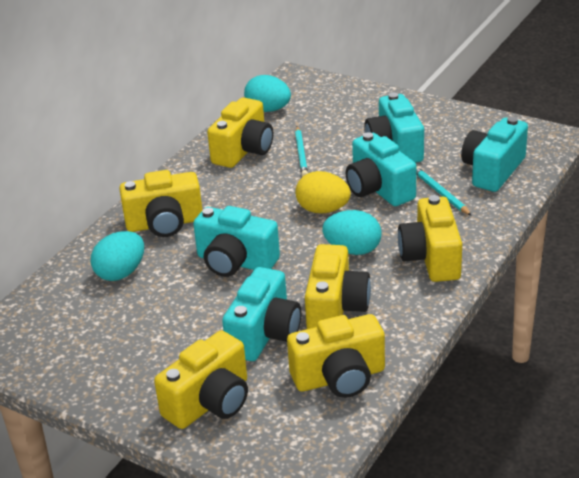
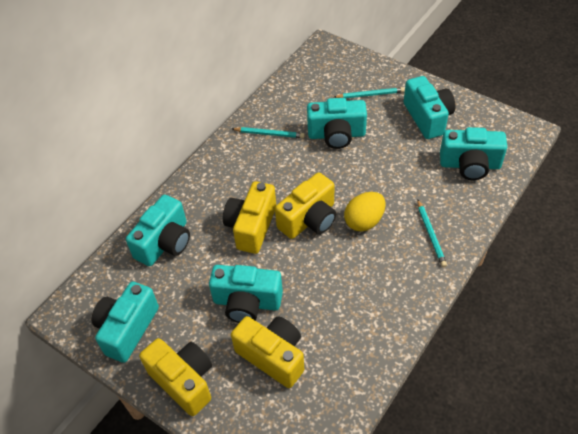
turquoise camera: [193,206,280,277] [222,267,301,361] [345,132,417,206] [364,93,424,163] [461,117,528,192] = 5 -> [92,282,159,363] [126,195,190,266] [209,265,283,323] [307,98,367,149] [404,76,455,139] [440,127,507,180] = 6
turquoise egg: [91,231,144,281] [244,75,291,112] [322,210,381,255] = 3 -> none = 0
turquoise pencil: [295,126,308,177] [416,167,472,216] = 2 -> [232,127,305,138] [334,87,405,98] [417,199,447,267] = 3
yellow camera: [119,170,202,237] [154,330,248,429] [207,97,273,168] [287,314,385,398] [305,244,371,329] [398,195,462,282] = 6 -> [139,338,212,416] [223,181,276,254] [231,316,304,388] [275,173,336,239] = 4

